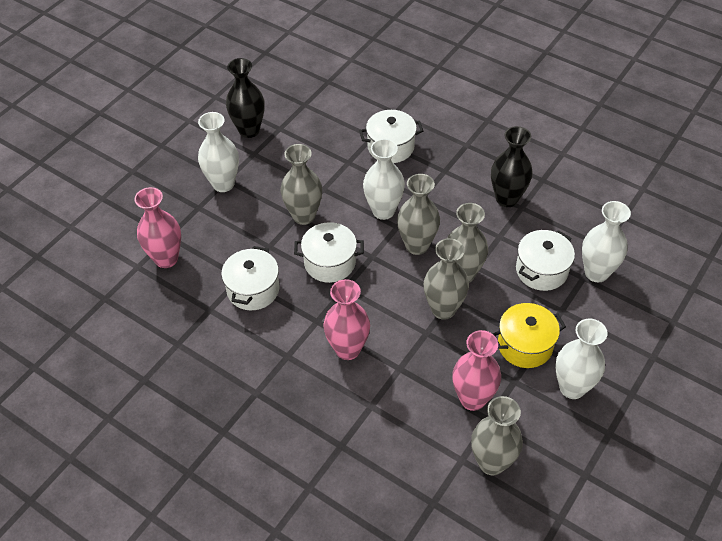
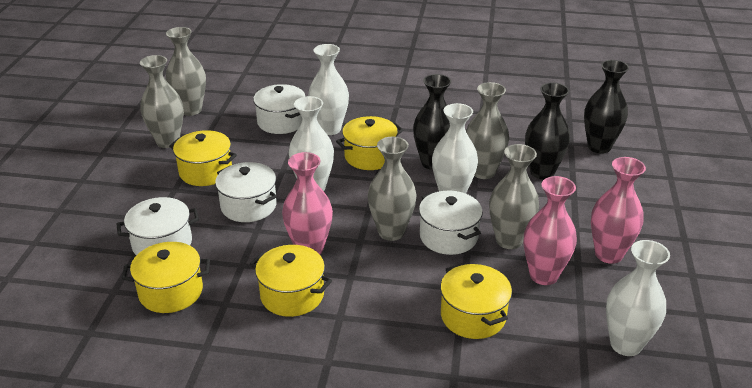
black vase: [226,58,265,138] [491,126,533,207] = 2 -> [413,74,451,170] [525,83,570,179] [584,60,629,154] = 3
yellow pot: [493,303,566,368] = 1 -> [122,242,210,313] [169,130,237,186] [250,245,332,317] [336,116,403,170] [440,263,512,339] = 5

